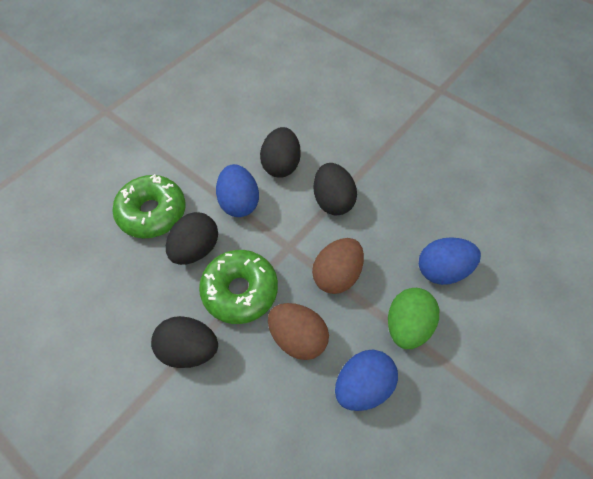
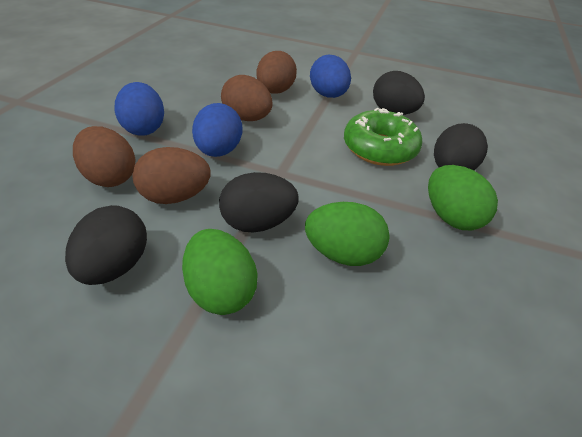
brown egg: [268,303,329,360] [312,238,364,294] = 2 -> [73,126,136,187] [133,147,211,204] [221,75,272,121] [256,51,297,94] = 4
green donut: [112,174,186,238] [199,250,278,324] = 2 -> [344,108,423,166] = 1
green egg: [388,288,439,349] = 1 -> [182,229,258,315] [305,202,389,266] [428,165,498,230] = 3

